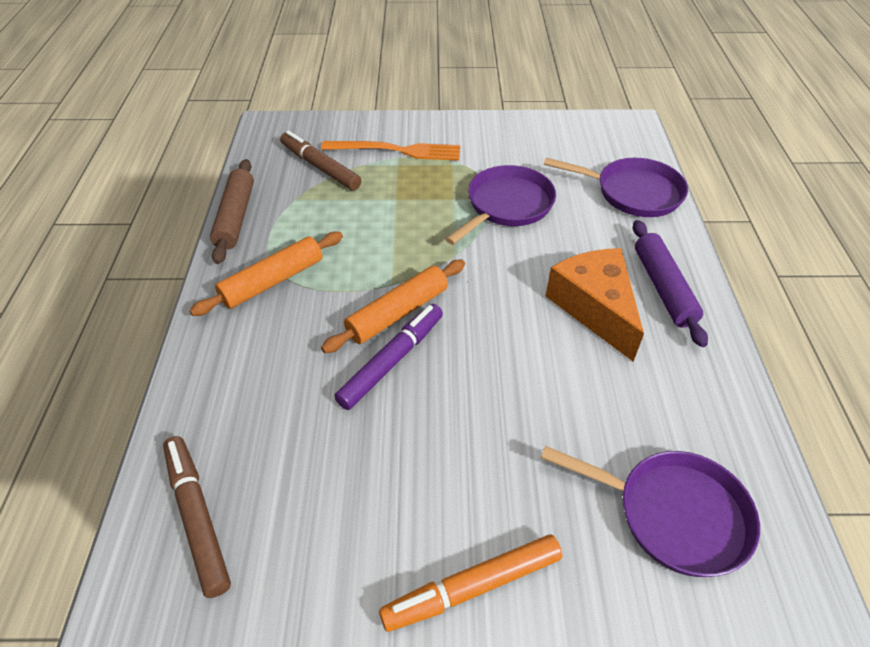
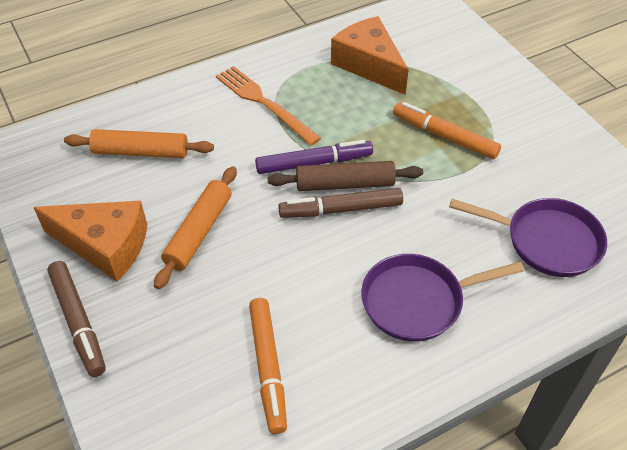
orange cheese: [546,248,644,362] = 1 -> [33,201,147,281] [331,16,409,94] = 2
orange marker: [379,535,562,632] = 1 -> [249,298,287,434] [393,102,501,159] = 2
purple pan: [445,165,556,245] [541,446,760,577] [544,158,688,217] = 3 -> [361,254,525,342] [449,198,607,277] = 2
purple rolling pin: [633,220,708,347] = 1 -> none = 0

